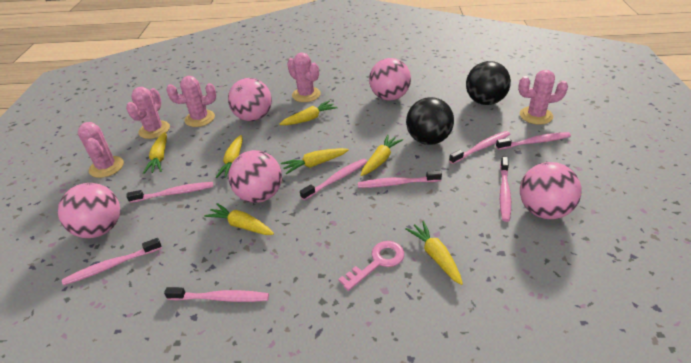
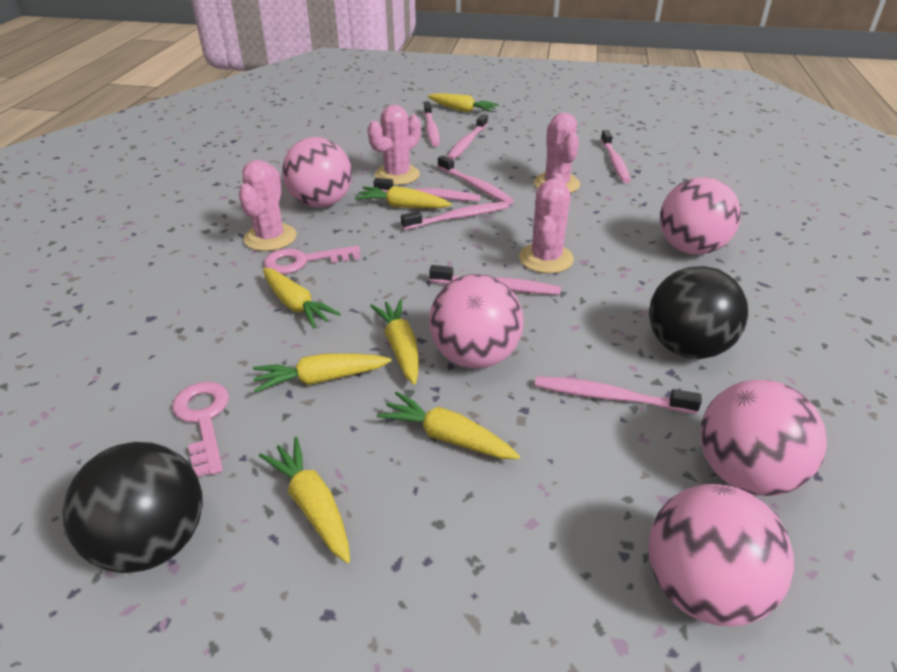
pink cactus: [78,122,124,178] [126,87,170,139] [167,76,216,127] [287,52,321,102] [518,70,568,125] = 5 -> [239,160,297,251] [367,105,421,185] [519,173,574,273] [534,112,580,193] = 4
pink key: [338,241,404,291] = 1 -> [172,382,229,477] [264,246,361,274] = 2

